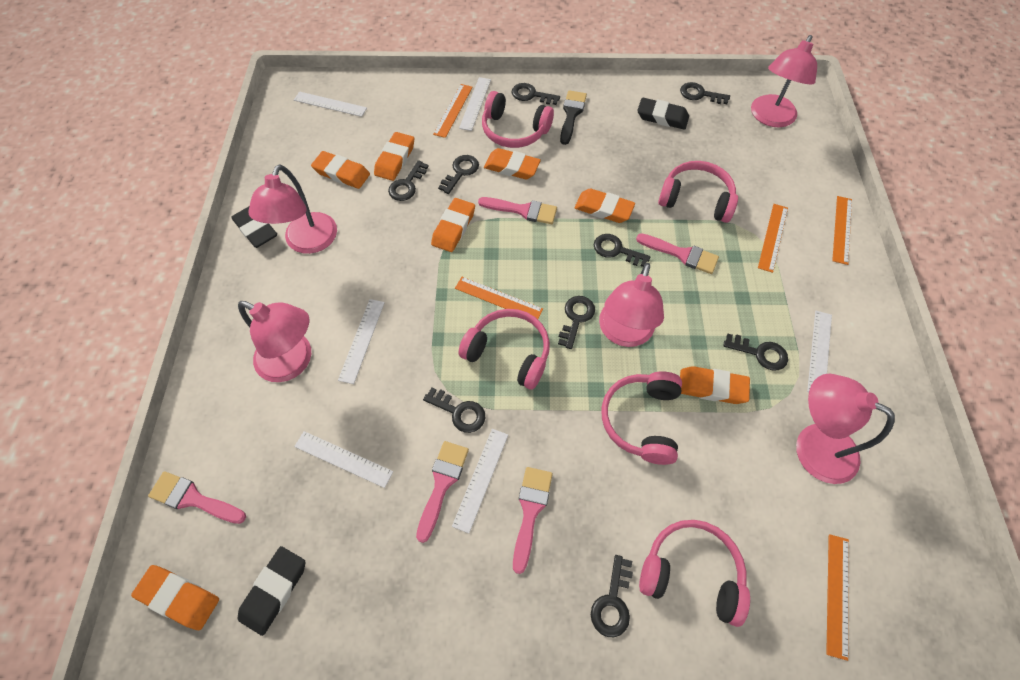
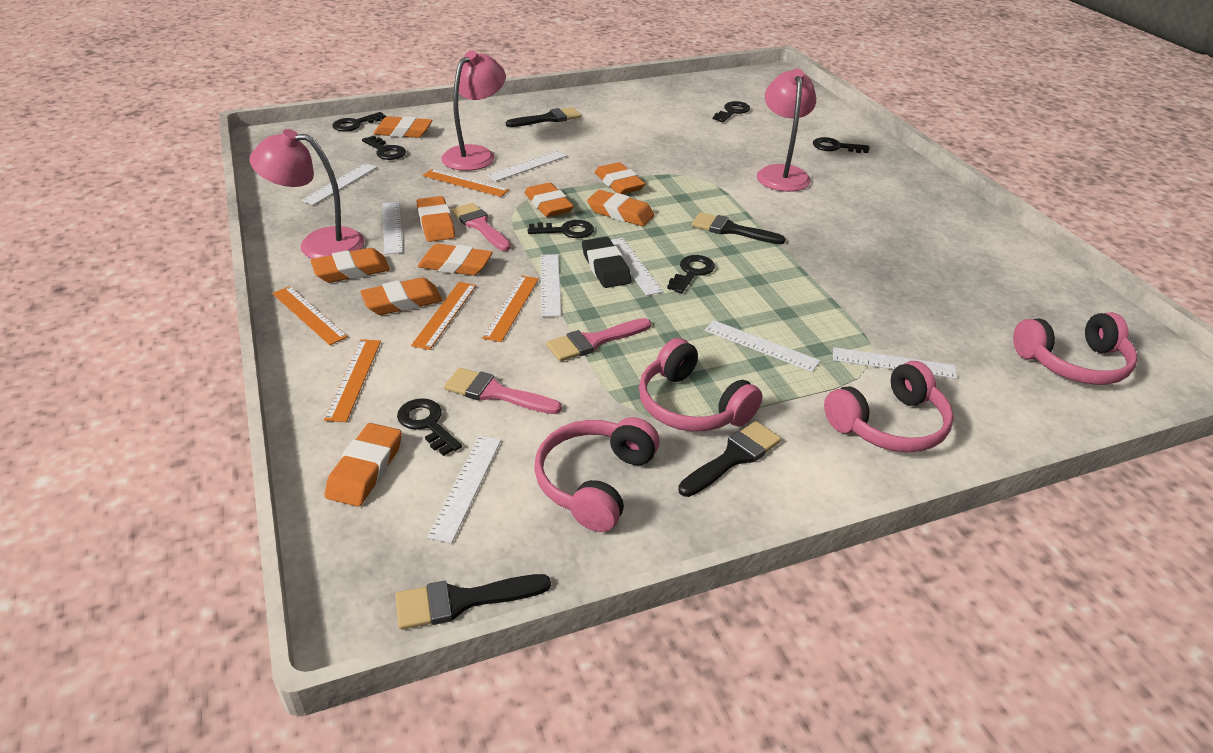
black brush: [560,90,587,145] = 1 -> [395,574,551,630] [506,107,581,127] [678,421,781,497] [692,212,786,244] = 4
black eraser: [231,207,277,248] [238,546,305,636] [637,98,689,130] = 3 -> [582,237,631,288] = 1
black key: [388,160,429,201] [423,387,485,433] [438,155,479,194] [512,83,560,105] [558,296,595,349] [591,555,633,637] [594,234,651,267] [680,82,730,104] [723,334,788,370] = 9 -> [332,112,386,132] [362,136,406,160] [397,398,462,456] [528,220,594,238] [667,255,715,293] [713,101,750,122] [813,137,870,153] = 7
orange eraser: [131,565,219,630] [311,151,370,189] [374,132,414,181] [431,198,475,252] [484,148,541,179] [575,189,635,223] [680,366,750,404] = 7 -> [310,248,390,283] [325,423,402,507] [360,277,443,315] [373,116,432,138] [417,196,455,242] [418,244,493,276] [525,182,574,217] [587,190,655,226] [595,162,645,194] = 9
pink brush: [148,471,246,524] [416,441,469,543] [478,197,557,224] [513,467,553,574] [636,233,719,274] = 5 -> [444,368,562,414] [451,203,511,251] [546,318,651,361] = 3
pink headphones: [458,309,550,390] [482,91,554,148] [602,371,682,465] [639,520,750,627] [658,161,738,223] = 5 -> [534,417,660,532] [639,338,762,432] [824,361,954,453] [1013,312,1137,385] = 4
pink lamp: [238,301,311,382] [248,165,337,254] [599,263,664,347] [751,35,817,128] [796,373,895,484] = 5 -> [249,129,365,259] [441,51,506,171] [757,69,816,192] = 3
white ruler: [294,92,367,117] [294,431,393,488] [338,299,385,384] [452,429,508,533] [459,77,491,131] [807,311,832,392] = 6 -> [301,163,377,205] [382,202,403,254] [427,435,501,543] [487,150,567,181] [541,254,561,317] [611,238,664,296] [704,320,820,372] [833,347,957,379] = 8

